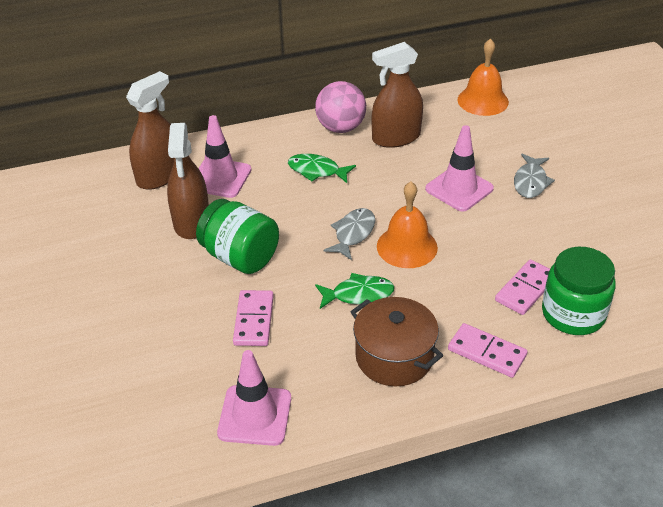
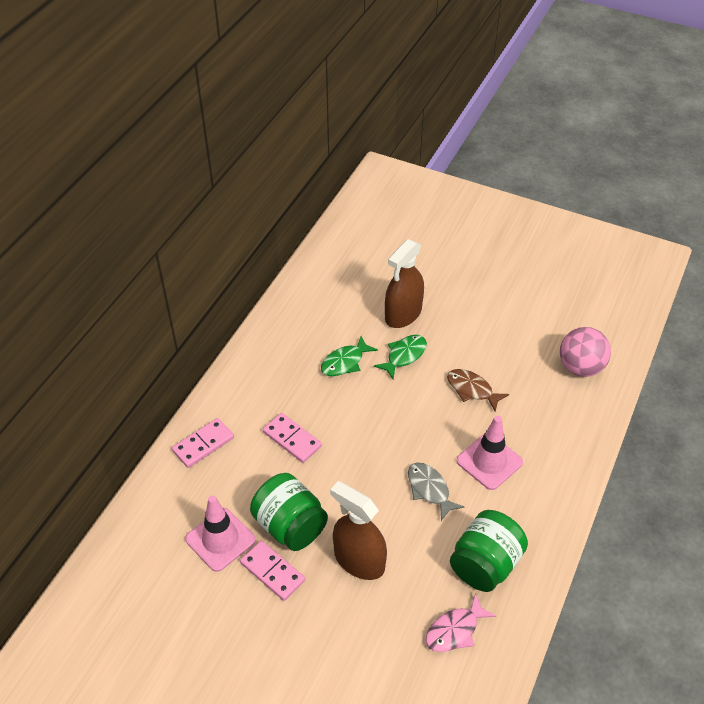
brown fish: none = 0 -> [447,369,509,412] = 1
brown pot: [350,297,443,386] = 1 -> none = 0
brown spray bottle: [126,71,174,190] [167,123,209,239] [372,42,423,148] = 3 -> [330,481,387,580] [385,239,424,328] = 2
grey fish: [323,208,375,260] [514,154,555,198] = 2 -> [408,463,465,521] = 1
orange bell: [377,182,438,268] [457,38,509,116] = 2 -> none = 0
pink fish: none = 0 -> [426,593,496,652] = 1
pink traffic cone: [198,115,251,198] [217,350,291,446] [425,125,494,212] = 3 -> [185,495,256,572] [457,416,523,490] = 2

